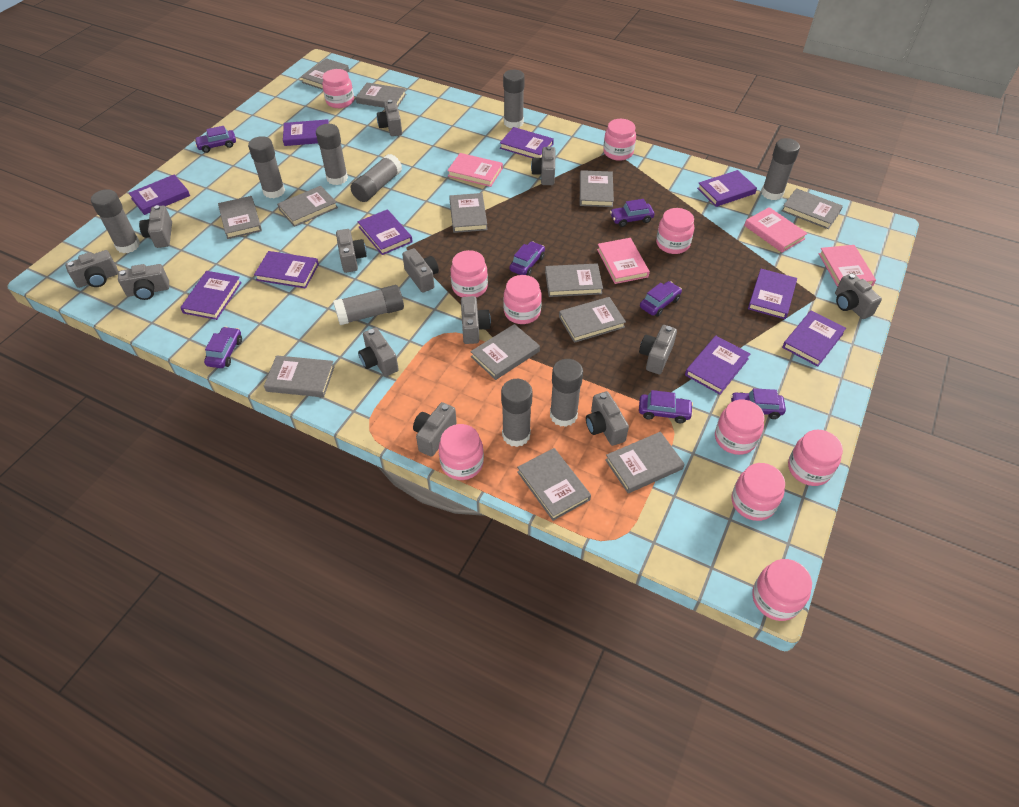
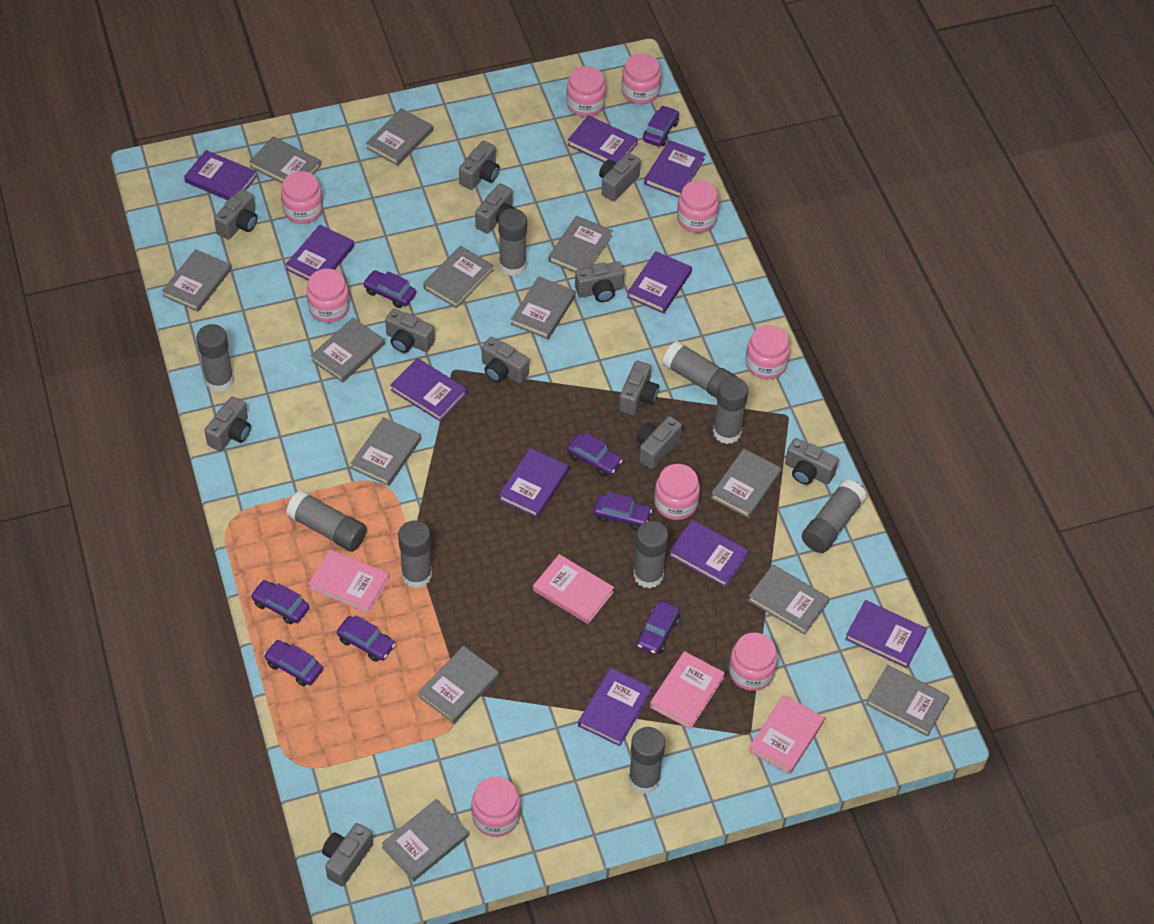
grey camera: [65,250,119,288] [118,264,169,300] [139,205,172,248] [336,229,367,273] [358,327,399,376] [377,100,402,136] [402,248,439,292] [413,402,457,457] [461,296,491,344] [531,146,555,185] [586,391,629,446] [639,325,677,374] [835,273,882,319] = 13 -> [204,396,251,451] [214,189,257,239] [322,823,373,887] [385,309,435,353] [459,141,500,190] [475,183,516,234] [482,337,529,384] [575,261,624,302] [599,153,641,201] [619,361,659,415] [637,416,682,469] [785,438,838,485] = 12
pink jar: [322,69,354,108] [438,424,484,480] [451,250,488,297] [504,275,542,324] [603,119,636,161] [656,208,694,254] [715,400,765,455] [732,463,785,521] [752,559,812,621] [788,430,843,486] = 10 -> [281,171,323,224] [306,269,350,323] [471,777,521,837] [566,66,606,117] [622,54,661,104] [654,464,700,520] [677,180,719,233] [729,633,778,691] [746,325,790,379] = 9
purple car: [194,126,236,153] [204,327,242,368] [510,241,545,276] [610,199,654,227] [639,390,693,423] [640,281,682,317] [731,388,786,419] = 7 -> [251,580,309,624] [264,640,323,686] [337,615,396,662] [363,270,416,308] [567,433,623,476] [593,492,652,530] [637,601,680,655] [643,105,679,147] = 8

